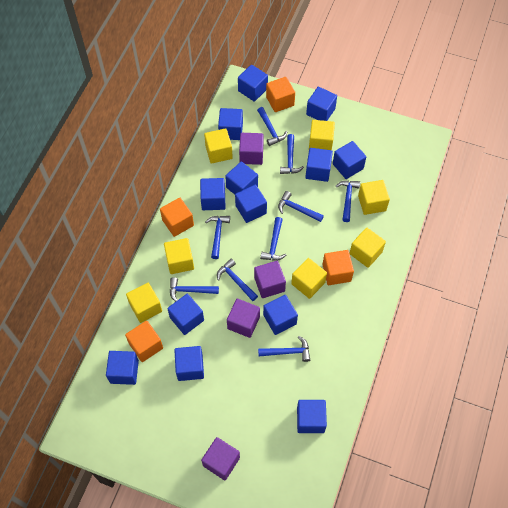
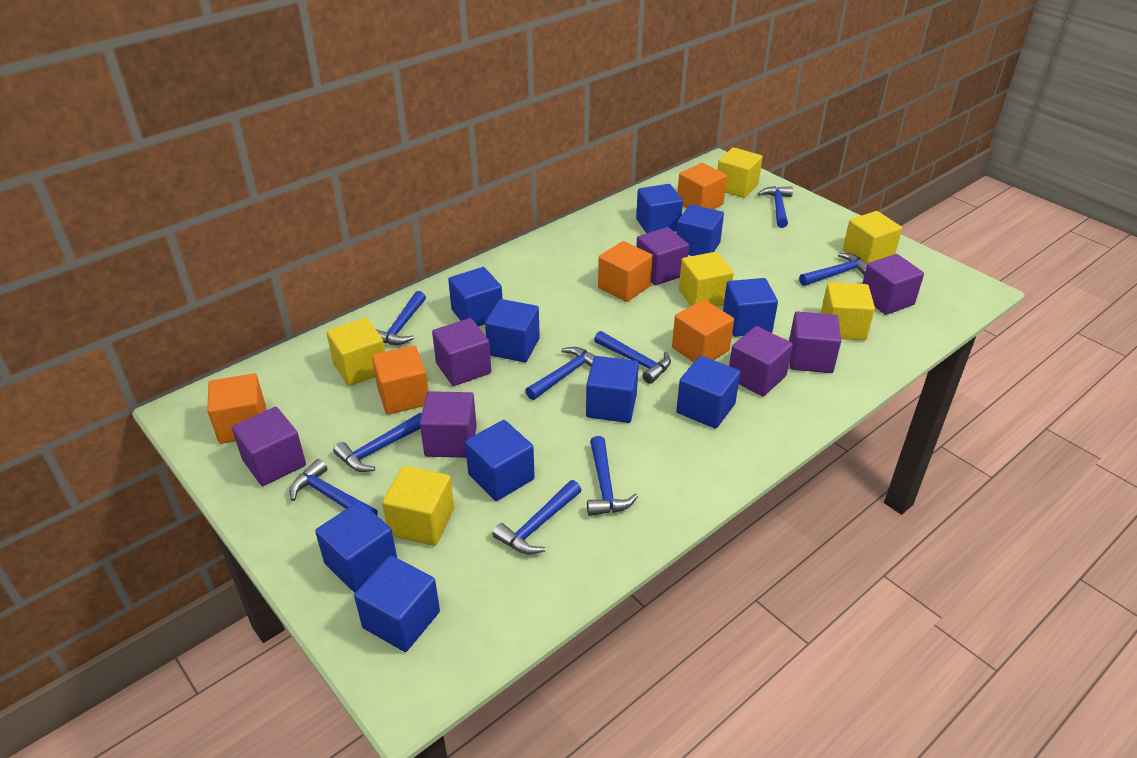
blue cube: [106,351,139,385] [167,294,204,335] [174,346,204,381] [200,178,226,210] [218,108,243,140] [225,162,258,194] [235,185,267,223] [238,65,268,102] [263,295,298,335] [297,400,327,433] [305,148,333,182] [306,87,337,121] [333,141,366,179] = 13 -> [315,501,397,592] [354,556,440,652] [448,267,502,327] [465,420,535,501] [485,299,540,363] [586,356,639,423] [636,184,683,233] [676,204,724,256] [676,356,741,429] [723,278,778,337] = 10
orange cube: [125,321,163,362] [160,198,194,237] [266,77,295,112] [322,250,354,285] = 4 -> [207,373,266,444] [372,345,429,415] [598,241,653,302] [672,300,734,362] [678,163,727,209] = 5
purple cube: [201,437,240,480] [227,299,260,338] [239,133,264,165] [254,261,286,298] = 4 -> [232,407,306,486] [420,391,477,458] [432,318,491,386] [636,227,689,285] [729,326,793,396] [789,311,841,373] [862,254,924,315] = 7
yellow cube: [126,283,162,323] [164,238,194,274] [204,128,233,164] [291,258,327,299] [309,120,335,150] [349,228,386,268] [358,180,390,215] = 7 -> [326,318,385,386] [382,466,454,546] [679,252,734,306] [717,147,762,198] [821,282,875,340] [843,211,902,263] = 6

